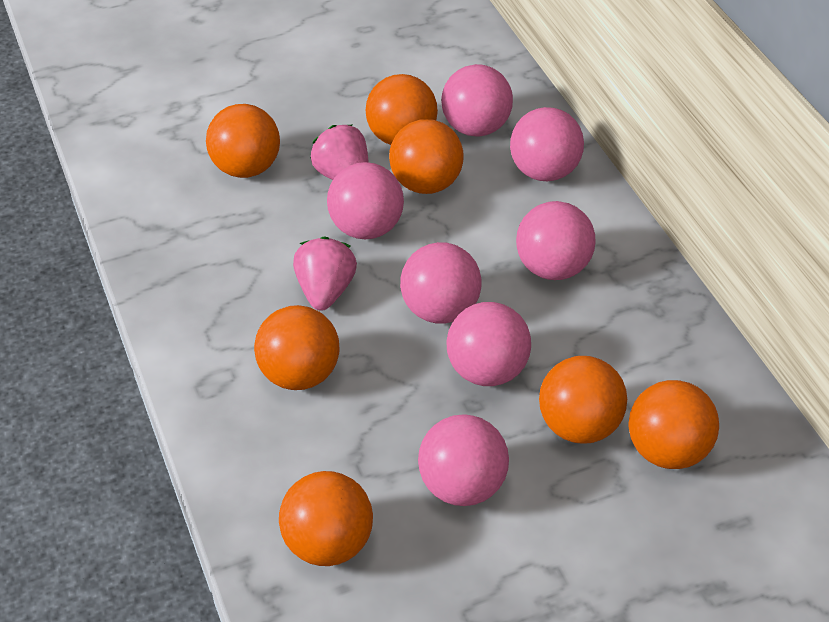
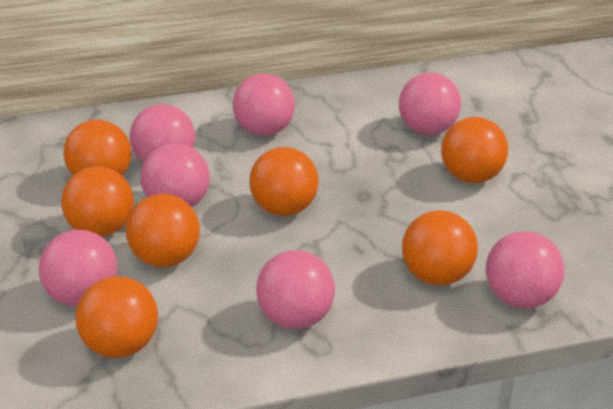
pink strawberry: [293,236,357,311] [311,125,369,180] = 2 -> none = 0

